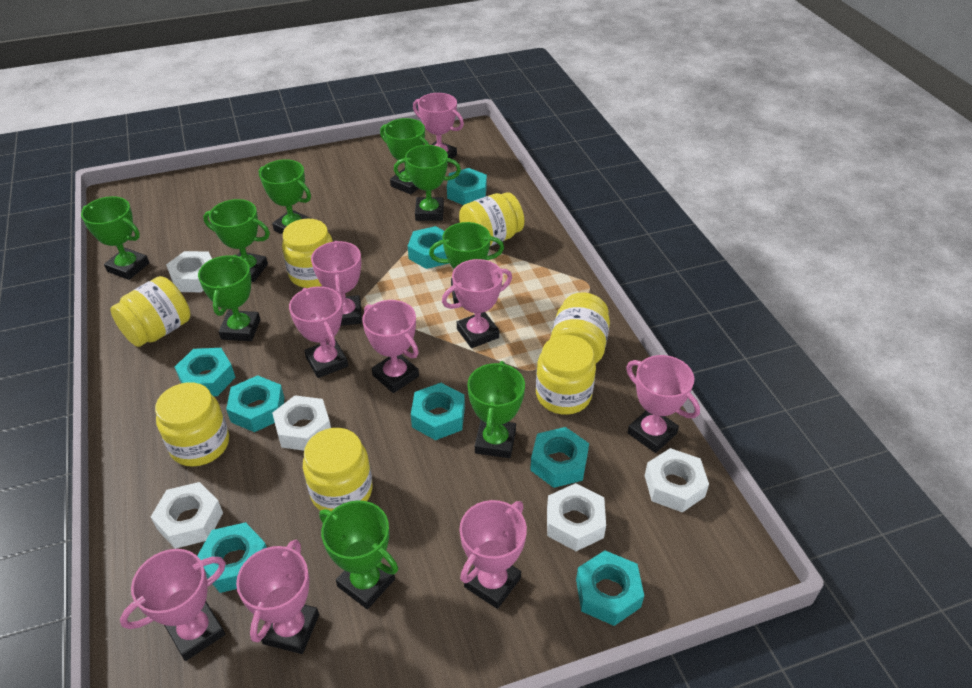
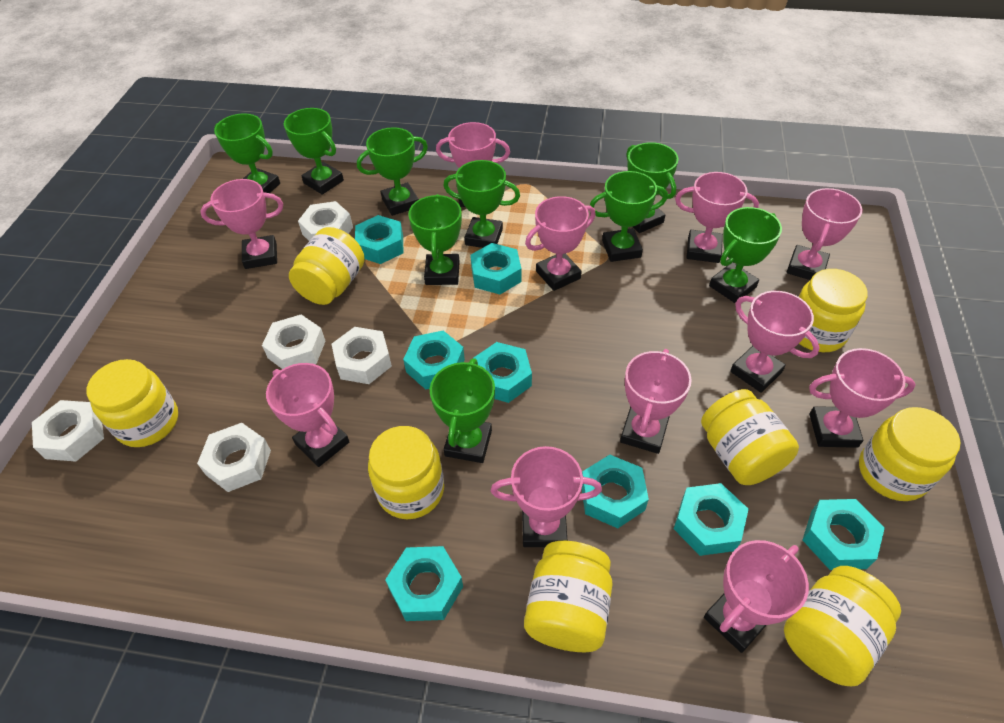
pink trophy: [120,549,226,661] [236,540,319,654] [289,286,348,378] [311,241,362,326] [362,300,419,393] [413,93,464,159] [442,259,512,348] [460,500,527,609] [626,355,700,453] = 9 -> [200,179,283,269] [266,363,349,467] [436,122,510,207] [491,446,602,547] [525,196,596,291] [620,349,692,454] [675,172,759,263] [704,540,809,653] [730,291,820,393] [787,188,862,280] [809,348,916,448] = 11
yellow jar: [110,276,190,347] [155,382,229,467] [282,219,333,288] [303,428,372,511] [459,192,524,246] [536,335,596,415] [550,292,610,363] = 7 -> [87,359,178,447] [289,227,365,305] [368,426,444,519] [524,541,613,652] [701,389,799,485] [784,566,901,686] [798,269,868,352] [859,407,961,501] = 8

